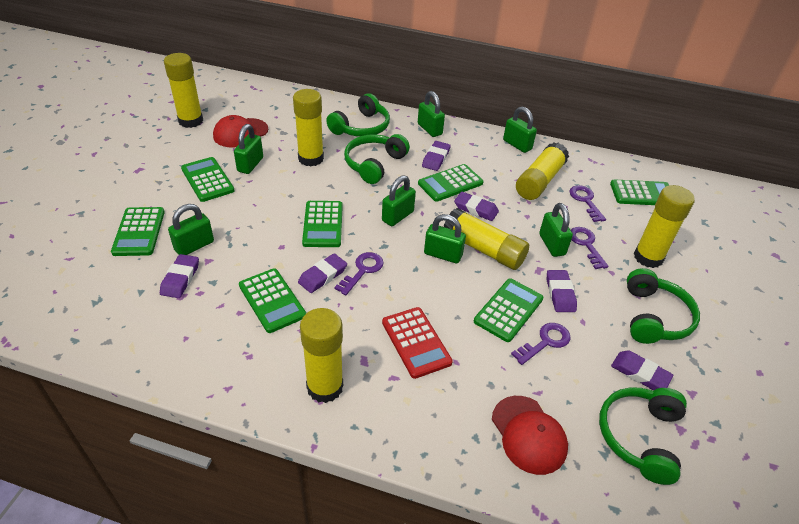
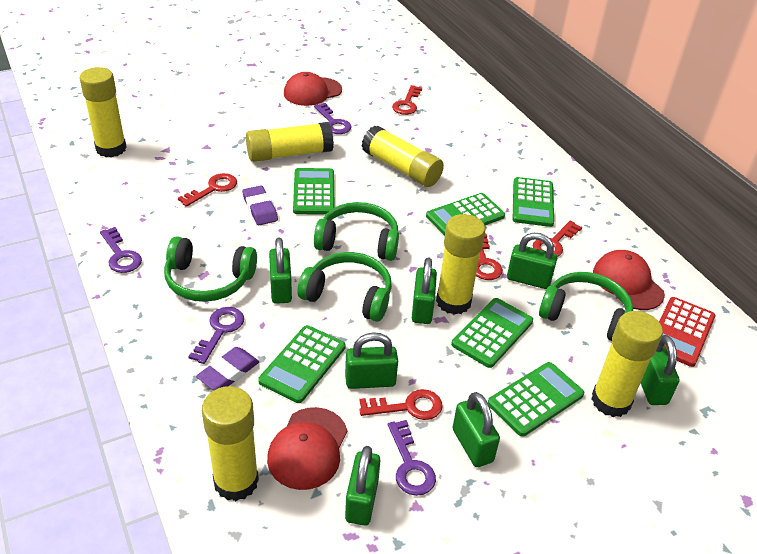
green calculator: [111,207,165,256] [181,157,234,202] [239,269,306,333] [302,201,343,247] [418,164,484,202] [474,279,544,342] [610,179,669,205] = 7 -> [258,325,346,403] [293,168,335,215] [426,193,505,236] [451,298,533,368] [488,362,584,437] [513,177,554,227] = 6
purple eraser: [160,254,199,298] [298,253,347,293] [422,141,451,171] [454,192,499,221] [547,270,577,312] [611,350,674,390] = 6 -> [196,347,259,391] [242,186,278,225] = 2
red cap: [213,115,268,148] [492,396,568,475] = 2 -> [267,407,347,490] [284,72,342,106] [593,250,665,310] = 3
red key: none = 0 -> [178,173,237,207] [359,389,443,420] [392,85,422,115] [476,233,503,280] [533,221,582,257] = 5

